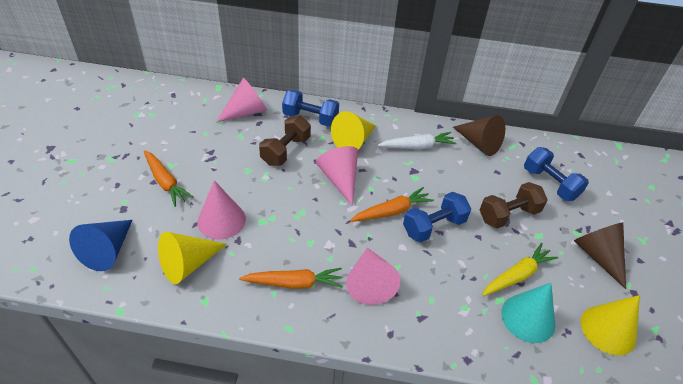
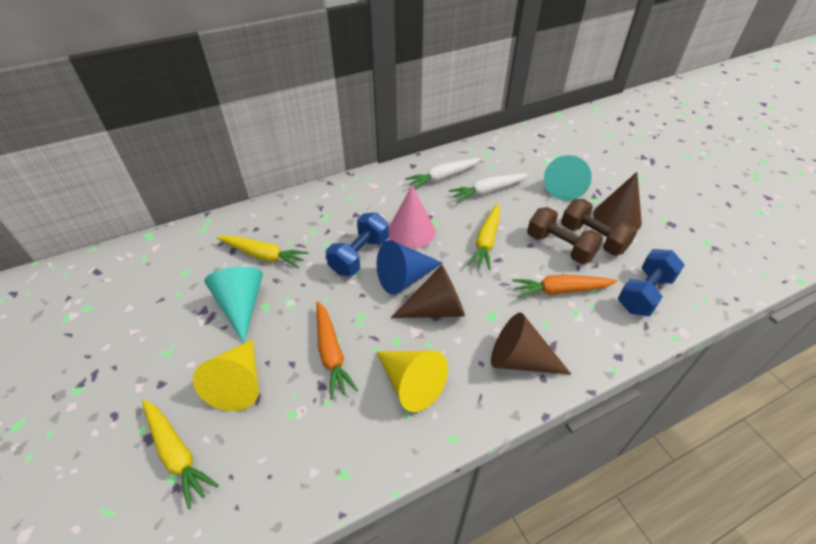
blue dumbbell: [282,90,339,127] [403,192,471,242] [524,147,589,201] = 3 -> [326,212,389,276] [618,249,685,316] = 2
brown cone: [453,115,505,156] [574,222,626,289] = 2 -> [391,265,465,318] [491,312,571,374] [593,172,642,231] = 3
orange carrot: [144,150,194,207] [239,268,343,289] [350,187,434,222] = 3 -> [317,301,358,399] [512,274,618,298] = 2
pink cone: [198,180,246,240] [216,78,267,123] [316,146,358,206] [346,248,400,305] = 4 -> [389,186,436,249] = 1
turquoise cone: [501,283,555,343] = 1 -> [204,267,263,343] [544,155,592,200] = 2
white carrot: [377,132,457,149] = 1 -> [405,158,481,190] [449,173,529,203] = 2
yellow carrot: [482,243,559,296] = 1 -> [142,399,219,509] [217,235,308,269] [467,203,500,270] = 3
yellow cone: [158,232,227,284] [331,111,376,149] [581,295,640,356] = 3 -> [193,340,259,411] [376,350,448,412] = 2

